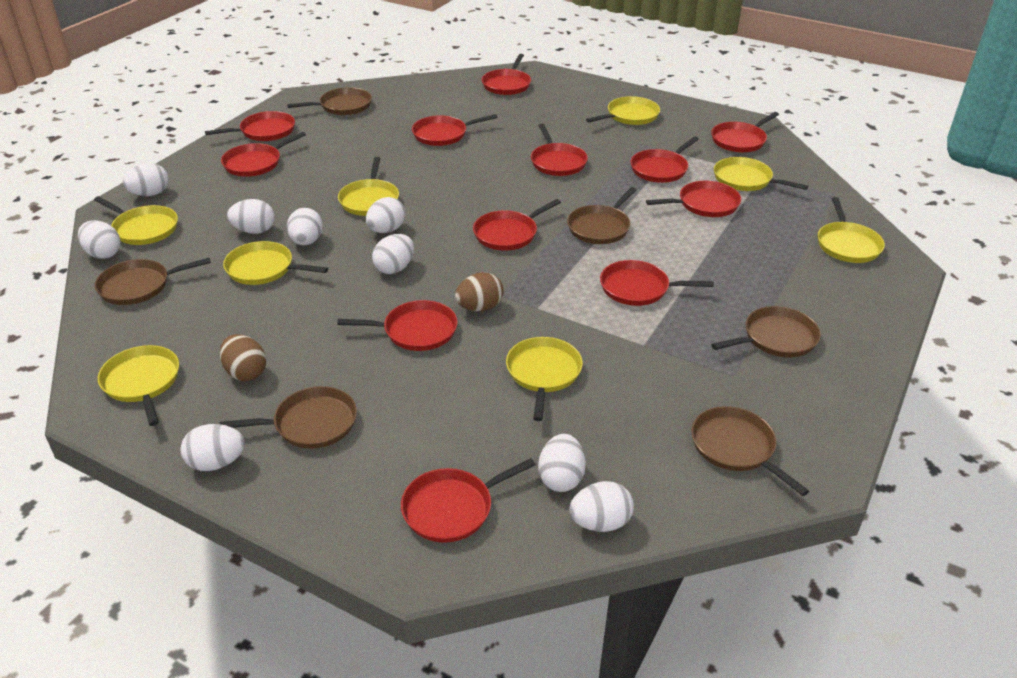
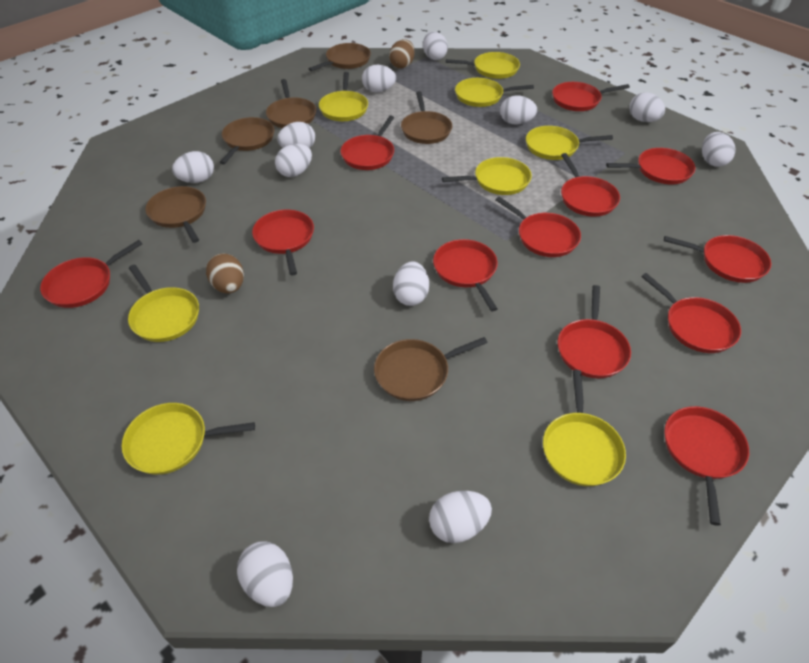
white egg: [78,220,121,259] [123,163,169,196] [180,424,245,471] [227,199,275,234] [287,208,323,246] [366,197,406,233] [372,234,414,274] [538,434,586,492] [569,481,634,532] = 9 -> [172,151,214,183] [237,541,293,607] [275,144,312,177] [277,122,315,148] [362,65,396,92] [393,261,429,306] [423,31,448,60] [429,491,492,543] [500,95,537,124] [629,92,665,122] [702,132,736,167] = 11

